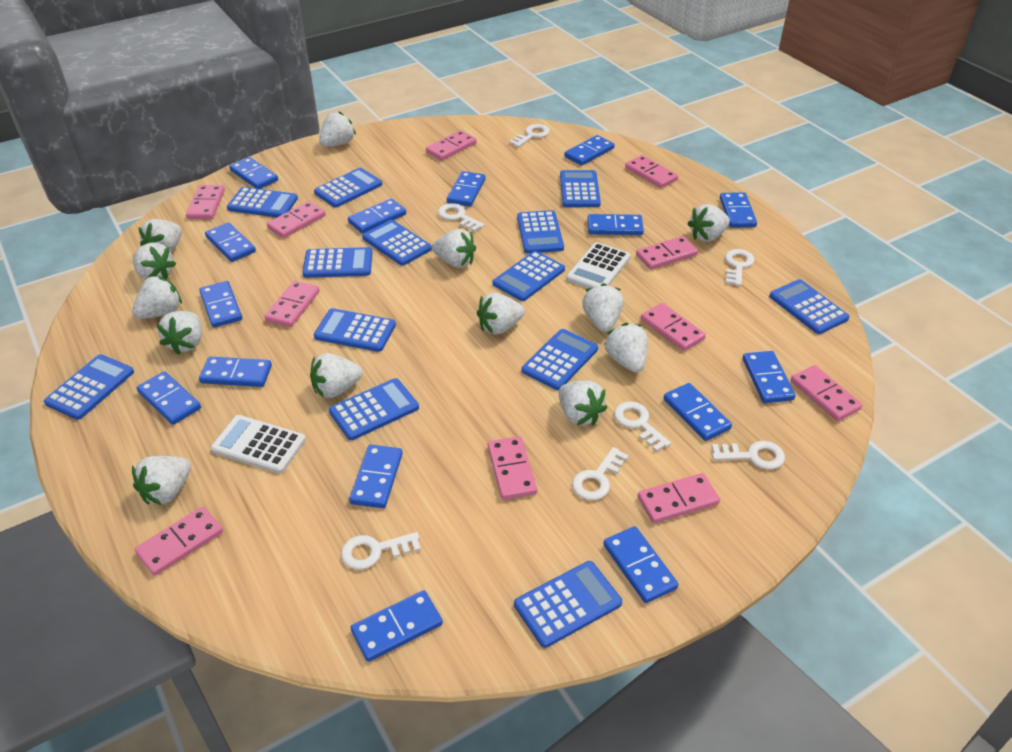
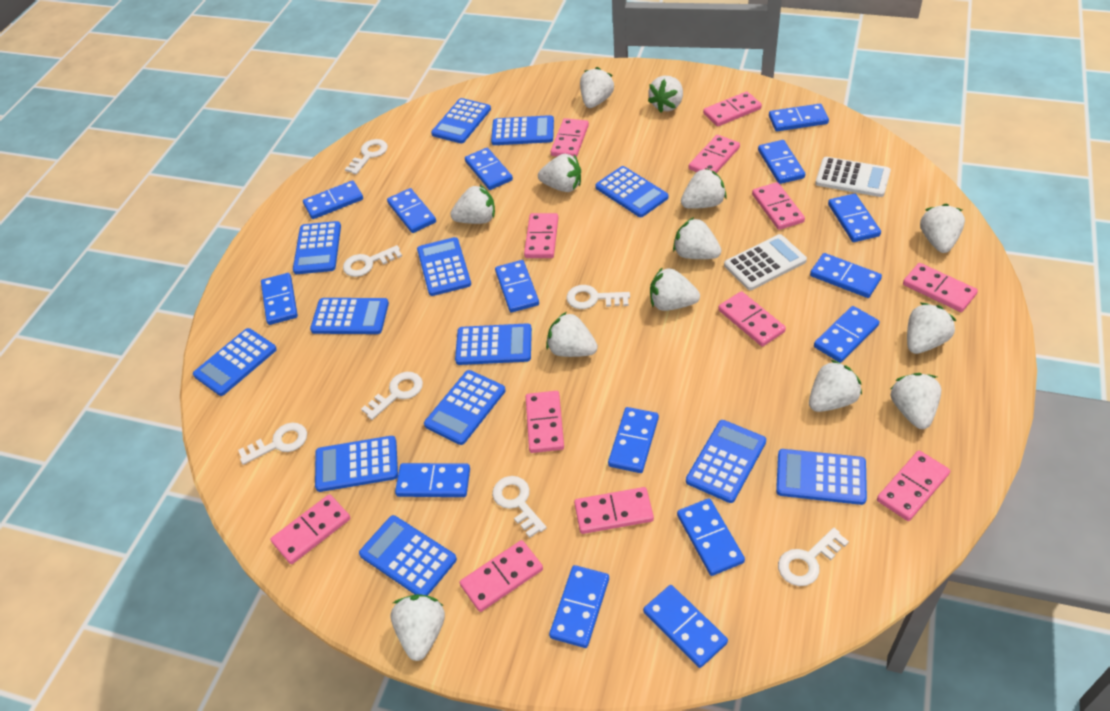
pink domino: [135,506,223,576] [186,185,225,219] [265,281,320,327] [267,201,326,238] [426,130,477,161] [488,436,537,500] [625,155,678,188] [636,236,698,270] [638,473,720,523] [641,303,706,351] [791,365,862,421] = 11 -> [271,494,350,564] [460,540,543,612] [524,213,558,258] [526,391,564,453] [551,118,589,158] [574,487,654,534] [689,135,740,173] [703,91,762,127] [718,291,786,347] [752,182,805,230] [877,450,950,521] [903,263,978,312] = 12

